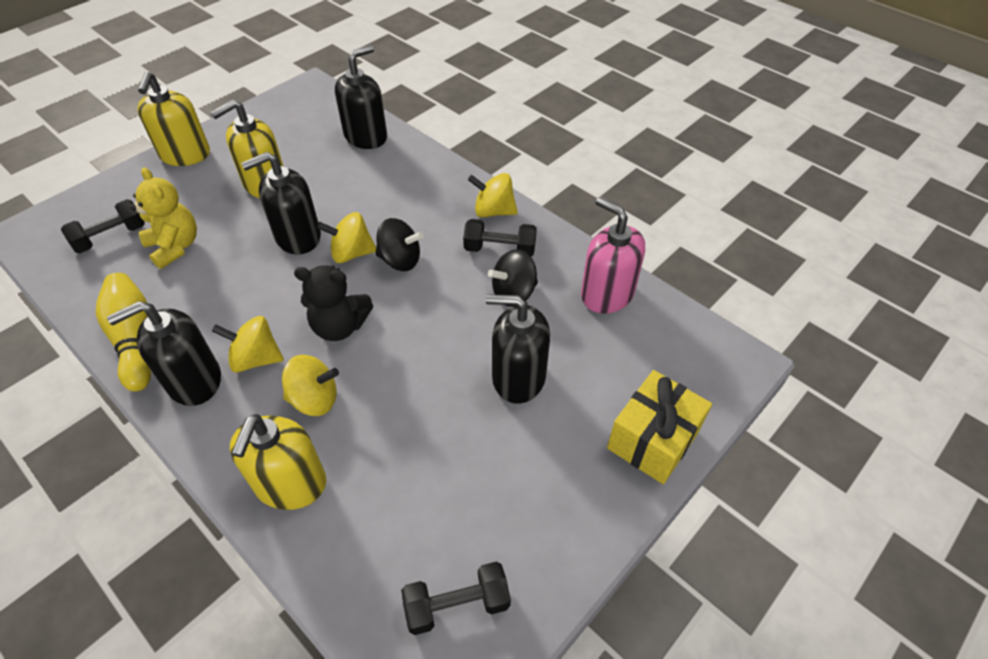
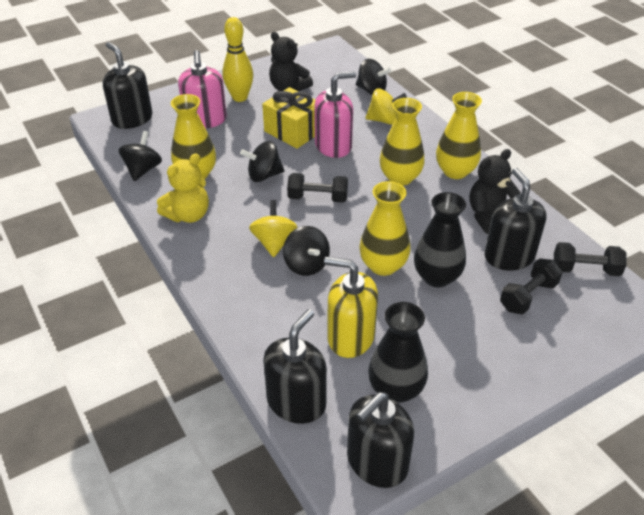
black spinning top: [375,218,424,271] [488,249,538,307] = 2 -> [118,131,162,181] [240,141,285,182] [283,226,330,276] [356,59,391,95] = 4
black teddy bear: [294,265,373,341] = 1 -> [269,32,313,91] [469,149,521,234] = 2
black vase: none = 0 -> [368,302,428,403] [414,192,466,287] = 2
pink soap dispenser: [581,197,645,314] = 1 -> [178,50,227,128] [314,71,356,158] = 2
yellow soap dispenser: [137,72,210,166] [210,100,284,198] [230,414,326,510] = 3 -> [324,257,378,358] = 1
yellow spinning top: [212,316,284,373] [282,355,339,416] [317,212,376,263] [468,173,518,218] = 4 -> [249,200,298,257] [366,88,407,125] = 2
yellow vase: none = 0 -> [171,94,216,179] [359,181,410,276] [380,98,425,186] [436,92,482,179] = 4

